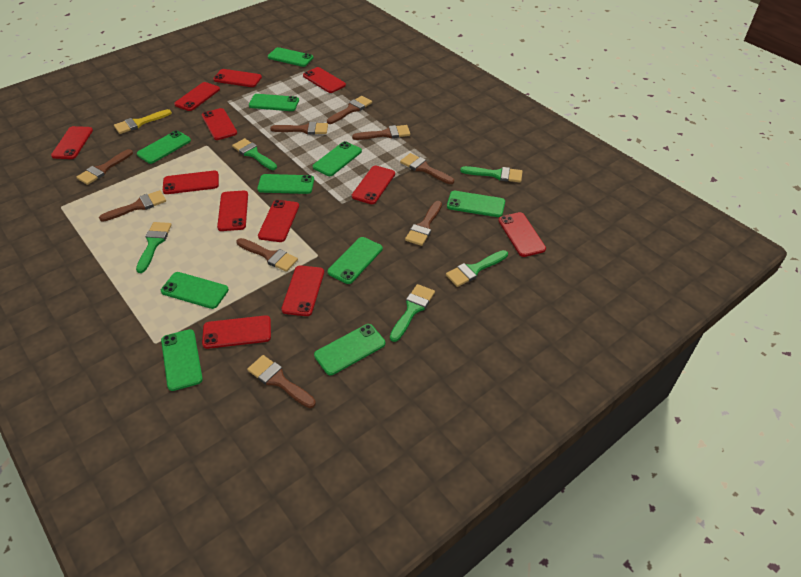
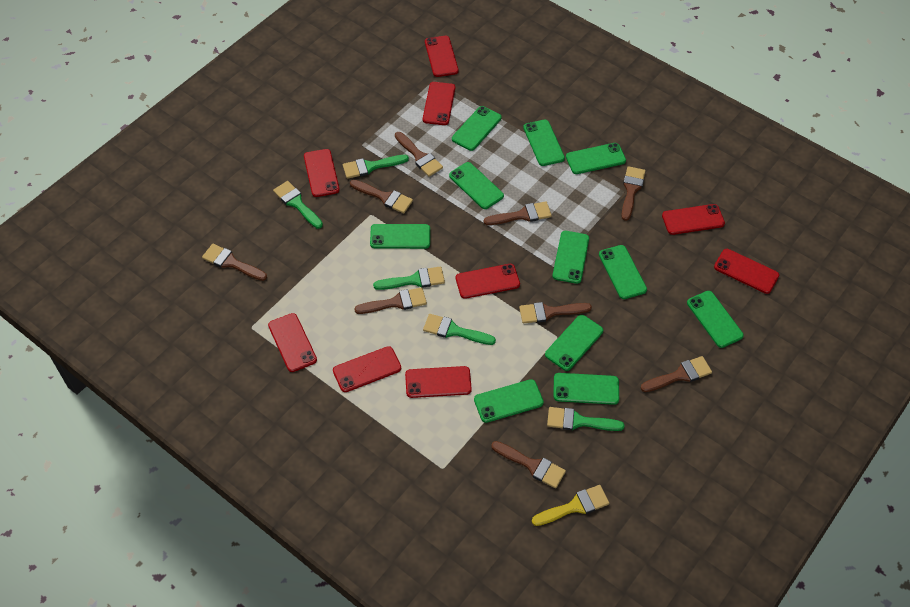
green phone: [137,130,191,164] [161,272,229,309] [161,329,203,391] [249,94,299,111] [257,174,314,194] [268,47,314,67] [313,141,362,176] [314,324,385,375] [327,237,383,284] [447,191,505,217] = 10 -> [370,224,430,249] [449,162,504,209] [452,106,502,151] [474,379,544,423] [523,120,565,166] [545,315,603,371] [552,231,589,284] [554,373,619,405] [566,143,626,174] [599,245,647,299] [687,291,744,348] = 11
red phone: [51,126,93,159] [163,171,219,194] [174,82,220,111] [202,108,237,140] [202,315,271,349] [213,69,262,87] [217,191,248,231] [258,200,299,242] [281,265,324,316] [303,67,346,93] [352,166,395,204] [498,212,546,257] = 12 -> [268,313,317,372] [304,149,340,197] [333,346,401,392] [405,366,472,398] [423,82,455,125] [425,36,459,77] [456,264,520,299] [662,204,725,235] [714,249,779,294] = 9

